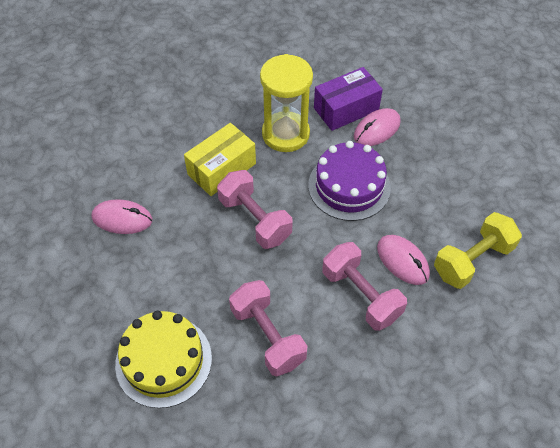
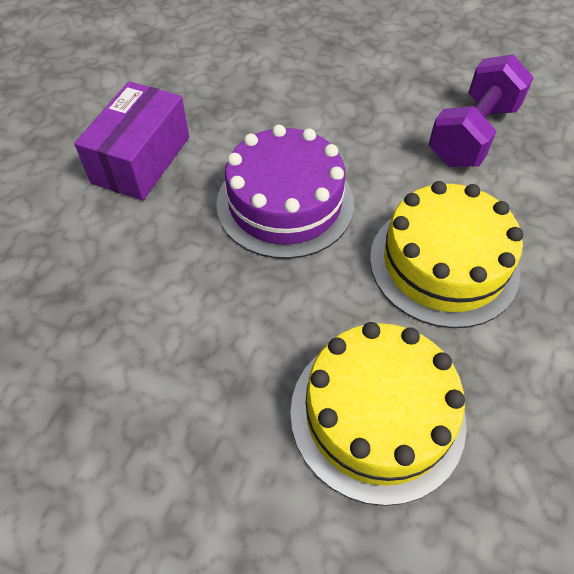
pink dumbbell: [217,170,292,249] [229,280,307,376] [322,242,407,331] = 3 -> none = 0
pink mouse: [92,199,152,234] [354,108,401,146] [377,235,430,285] = 3 -> none = 0
purple dumbbell: none = 0 -> [428,54,534,167] = 1
yellow box: [184,123,256,196] = 1 -> none = 0
yellow cake: [115,311,212,408] = 1 -> [290,322,467,506] [370,181,523,328] = 2
yellow dumbbell: [434,212,522,289] = 1 -> none = 0
yellow hourglass: [260,54,313,152] = 1 -> none = 0

